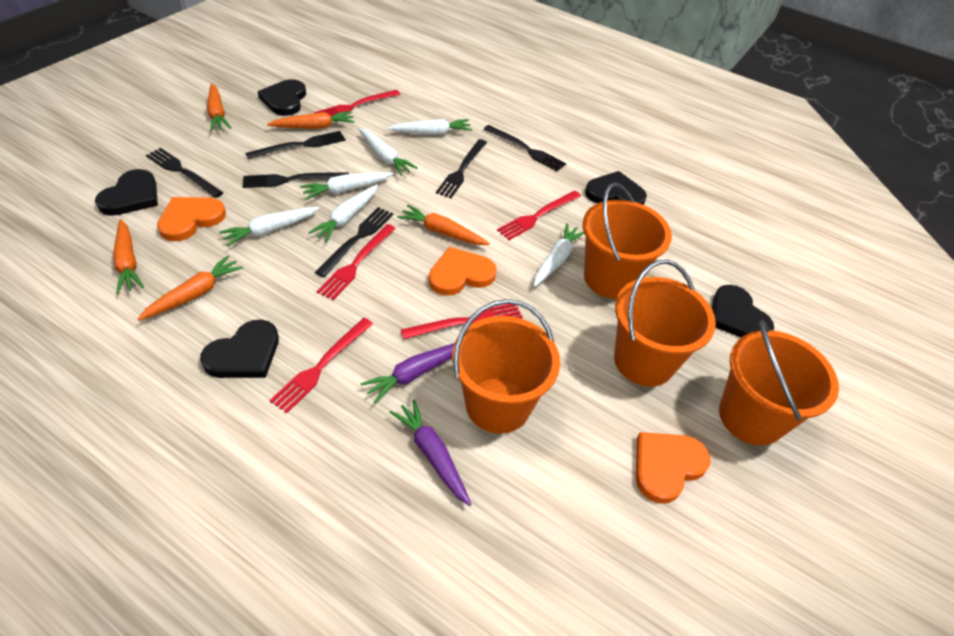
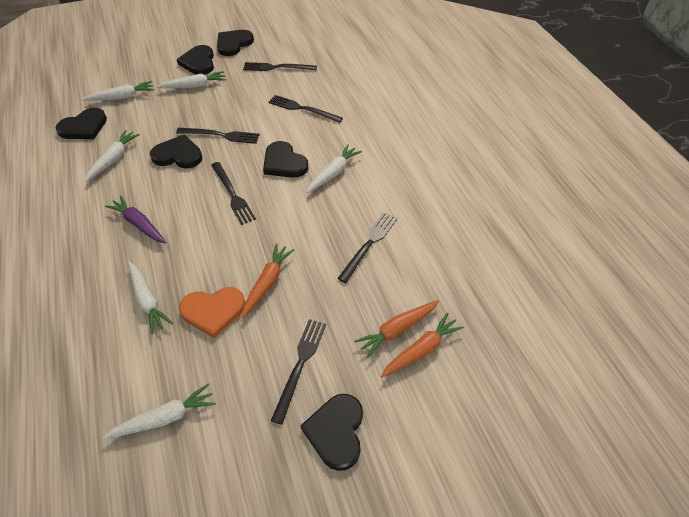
black heart: [95,169,158,216] [200,320,279,378] [258,79,306,116] [585,171,647,205] [712,285,774,337] = 5 -> [56,108,107,139] [150,134,202,169] [177,45,214,75] [217,30,254,56] [263,141,308,178] [300,394,363,471] = 6
orange bucket: [452,299,560,434] [582,183,672,299] [614,260,716,387] [719,320,839,446] = 4 -> none = 0
orange carrot: [113,219,144,294] [138,255,243,321] [207,83,231,131] [267,111,355,129] [397,205,490,245] = 5 -> [242,244,294,318] [354,300,439,358] [381,312,464,378] = 3
orange heart: [157,197,226,241] [429,247,497,296] [636,432,711,504] = 3 -> [179,287,245,338] = 1
purple carrot: [360,343,455,403] [390,399,472,506] = 2 -> [105,196,166,243] = 1
red fork: [269,318,373,413] [314,90,400,116] [317,224,396,300] [401,304,523,339] [497,191,581,240] = 5 -> none = 0

